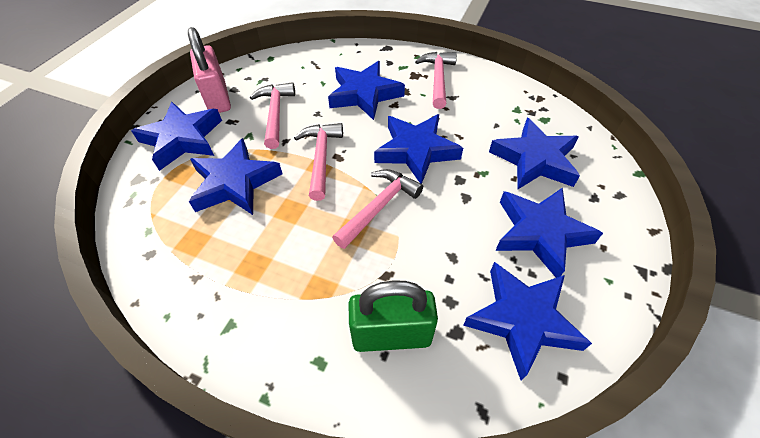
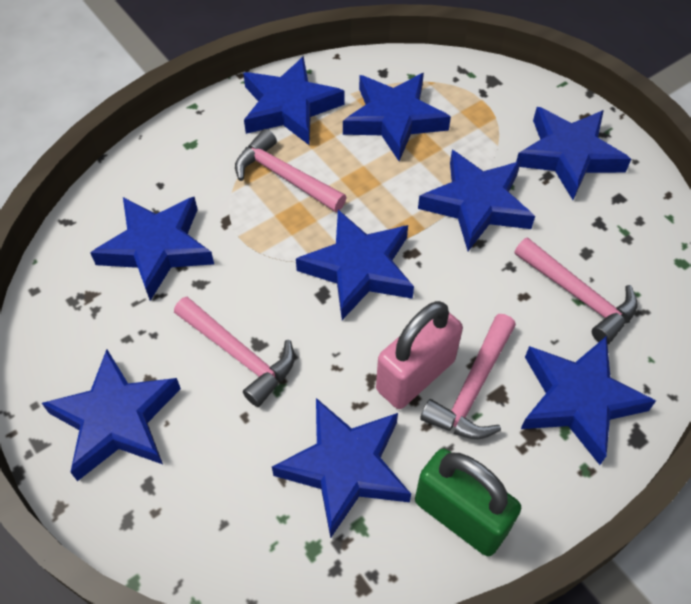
blue star: [131,102,222,171] [189,138,283,215] [328,61,405,120] [374,114,463,184] [463,262,592,381] [489,118,580,189] [495,188,603,278] = 7 -> [42,349,181,481] [90,197,214,301] [243,56,344,145] [272,398,411,538] [296,210,414,320] [343,73,451,161] [418,150,535,251] [516,107,631,200] [521,336,656,465] = 9

